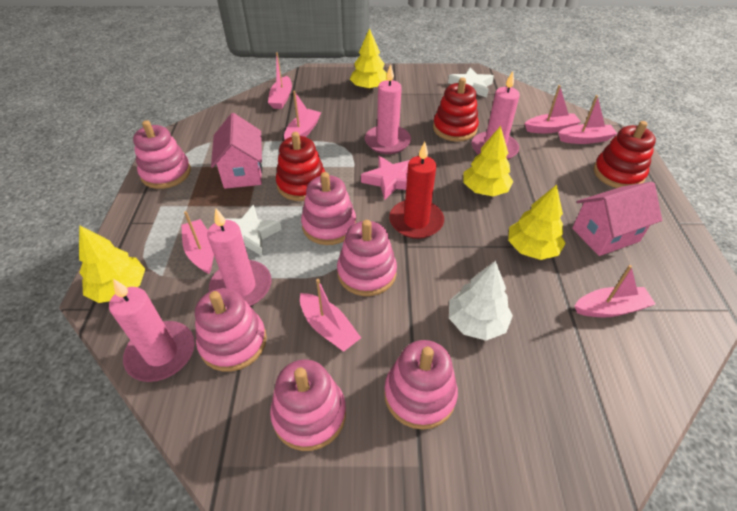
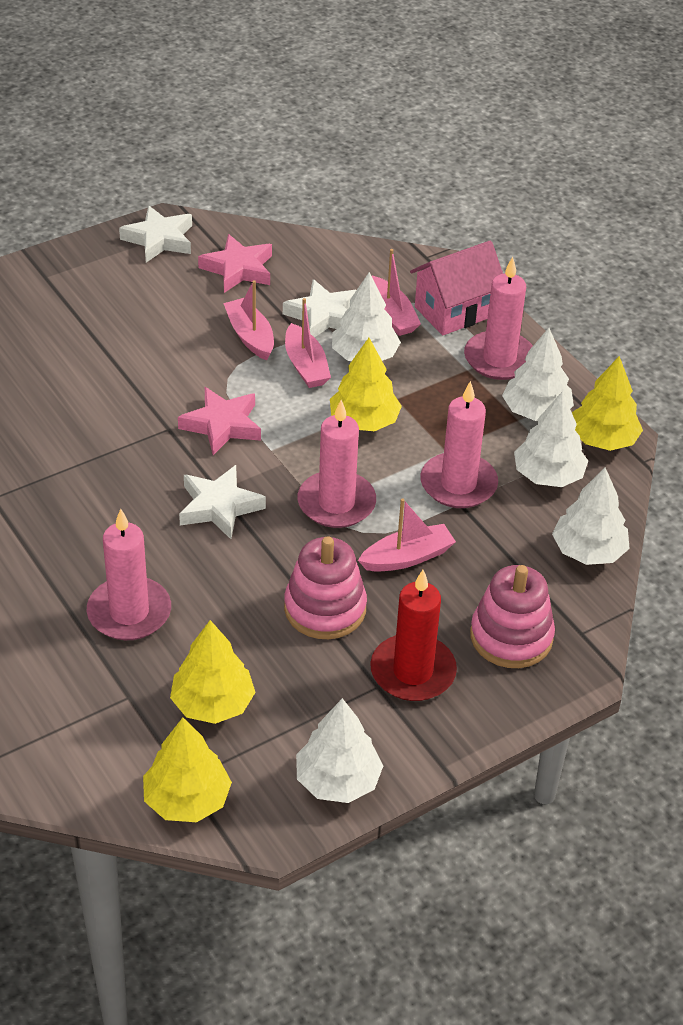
pink boat: [181,211,214,274] [268,52,292,109] [284,91,321,139] [300,279,361,352] [524,85,581,133] [558,95,617,144] [575,265,655,317] = 7 -> [223,280,274,360] [285,298,331,388] [358,498,456,572] [372,249,421,336] = 4
pink house: [211,113,262,189] [572,182,662,256] = 2 -> [410,241,503,335] = 1
pink stacking toy: [133,120,191,189] [195,288,267,372] [270,359,346,451] [301,172,356,245] [337,220,397,296] [384,340,458,430] = 6 -> [284,536,367,639] [470,565,555,668] = 2
pink star: [361,156,410,200] = 1 -> [178,387,261,455] [198,234,272,293] = 2
red stacking toy: [276,132,325,201] [433,77,479,142] [594,121,656,188] = 3 -> none = 0
white star: [225,205,282,256] [448,67,494,98] = 2 -> [119,206,192,262] [179,465,266,539] [283,279,356,338] = 3
white tree: [449,261,513,341] = 1 -> [296,698,383,803] [332,272,401,361] [502,328,574,421] [514,392,588,487] [552,468,630,565] = 5

